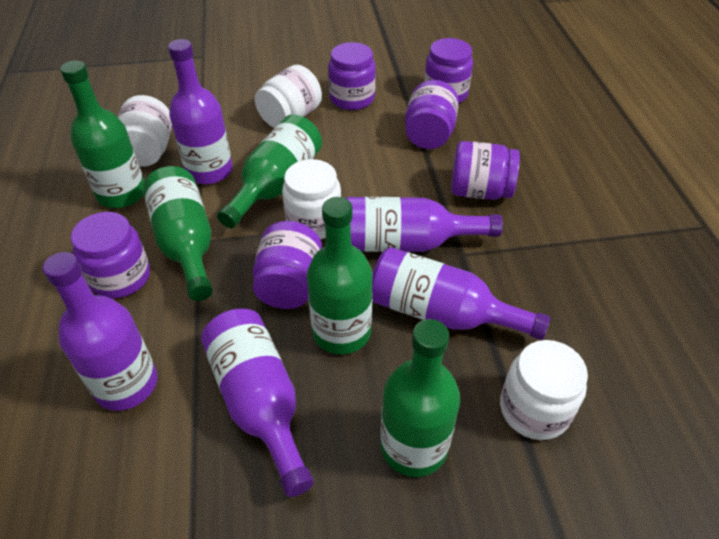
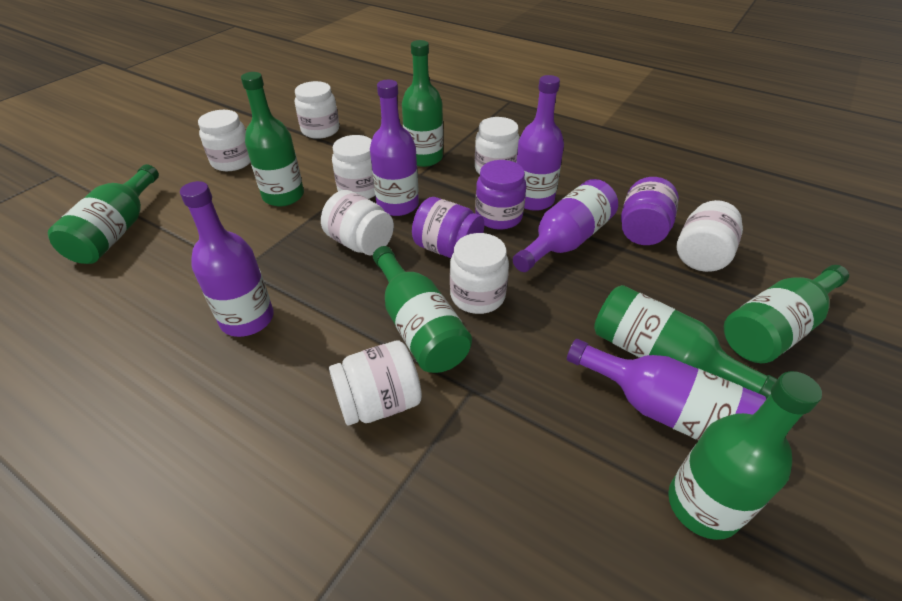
green bottle: [60,60,144,208] [143,166,213,301] [217,114,322,228] [307,197,373,354] [380,319,460,477] = 5 -> [48,164,159,264] [241,72,304,206] [373,246,472,373] [402,40,443,167] [594,285,777,399] [668,371,822,540] [724,265,849,363] = 7
purple jar: [71,212,150,298] [253,221,322,309] [328,42,376,110] [405,80,459,149] [424,38,473,103] [451,141,520,200] = 6 -> [412,197,484,258] [475,160,527,230] [621,177,679,245] = 3
white jar: [118,95,172,167] [255,65,322,128] [282,159,341,240] [500,340,588,440] = 4 -> [198,110,251,171] [295,81,339,139] [321,190,394,255] [329,341,422,426] [332,135,375,199] [450,233,509,314] [475,117,520,174] [677,200,743,272] = 8

